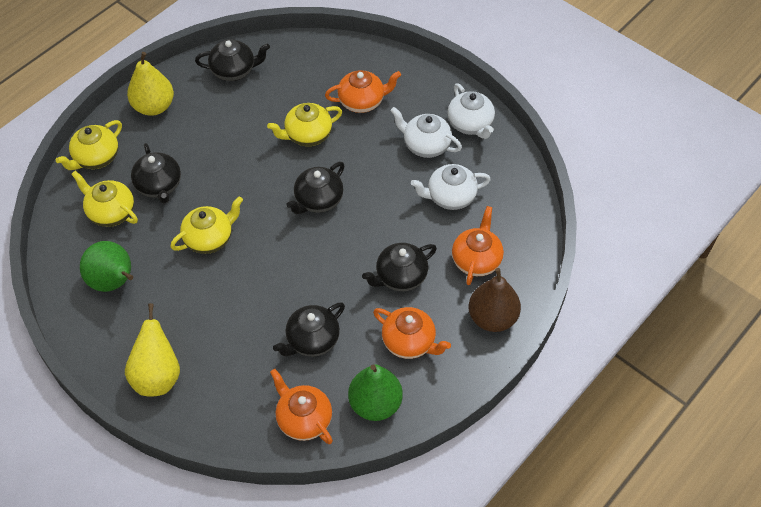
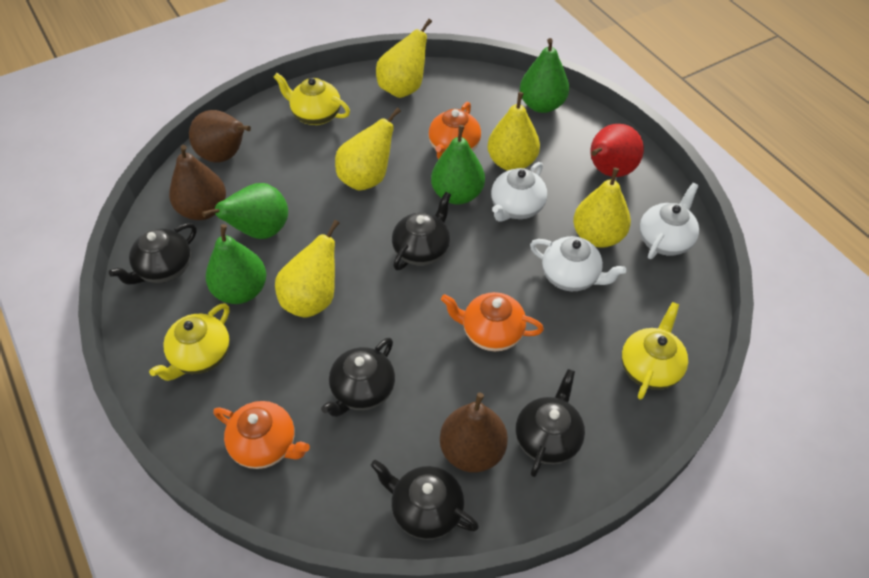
brown pear: [469,268,521,332] = 1 -> [169,145,226,220] [189,110,251,163] [440,393,508,473] = 3
green pear: [80,241,133,292] [348,364,403,421] = 2 -> [202,183,288,239] [206,224,266,304] [431,125,485,205] [520,38,569,113] = 4
orange teapot: [270,369,333,444] [325,70,401,113] [373,307,451,359] [452,206,504,285] = 4 -> [214,401,310,469] [429,102,481,159] [441,292,544,351] = 3
red pear: none = 0 -> [590,124,644,177] = 1
yellow pear: [125,303,180,396] [127,52,174,116] = 2 -> [275,220,339,318] [335,107,401,191] [376,19,432,98] [487,92,540,171] [573,168,631,248] = 5
yellow teapot: [56,120,122,170] [71,171,138,227] [170,196,243,254] [267,103,342,146] = 4 -> [149,303,230,381] [273,73,350,125] [621,302,688,400] = 3

